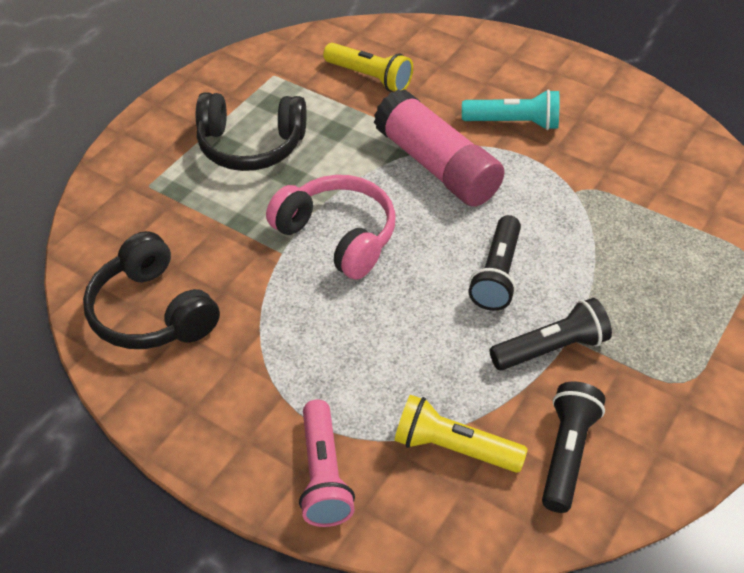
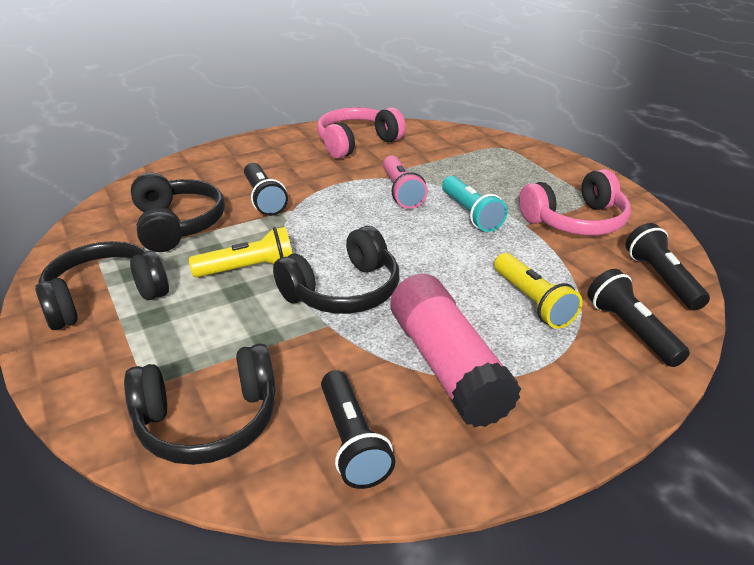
black flashlight: [469,215,521,311] [490,298,612,370] [542,381,605,513] = 3 -> [244,163,288,216] [321,370,395,489] [587,269,690,367] [626,223,710,310] = 4
black headphones: [83,231,220,349] [196,92,306,171] = 2 -> [35,241,169,330] [124,343,276,465] [131,173,225,252] [273,226,399,314] = 4
pink headphones: [266,175,396,280] = 1 -> [317,107,406,159] [519,169,631,236] = 2

